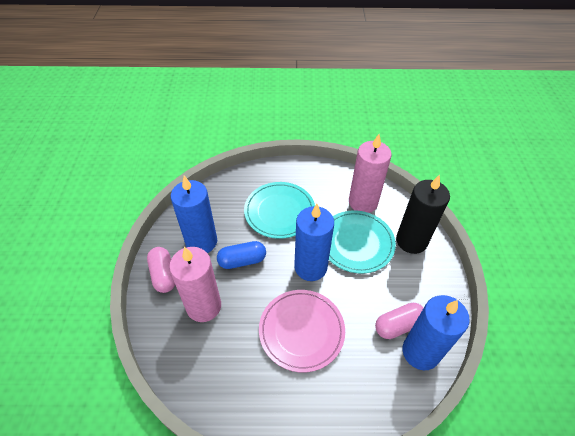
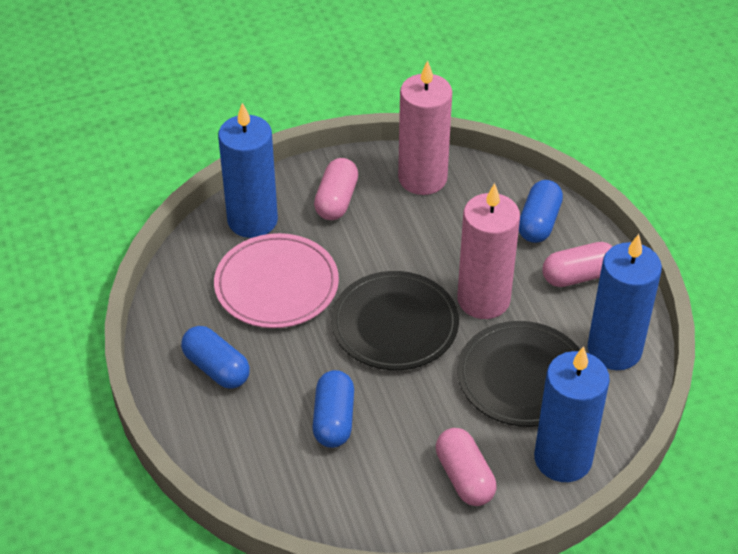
black candle: [396,175,450,254] = 1 -> none = 0
black plate: none = 0 -> [331,271,459,370] [458,321,580,427] = 2
blue capsule: [217,241,266,269] = 1 -> [181,326,250,389] [313,370,354,448] [519,180,563,243] = 3
pink capsule: [147,247,175,293] [375,303,424,339] = 2 -> [314,158,358,220] [436,428,497,506] [542,242,613,287] = 3
turquoise plate: [244,182,315,239] [329,210,396,274] = 2 -> none = 0

